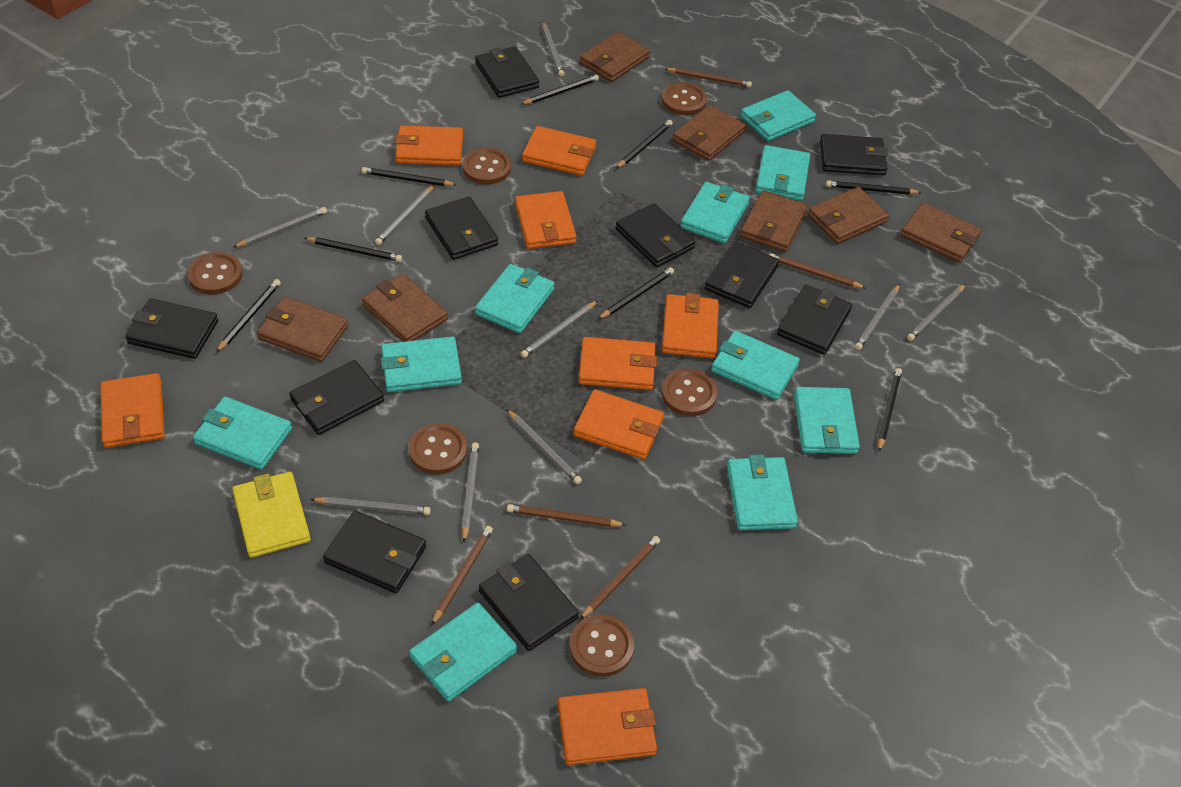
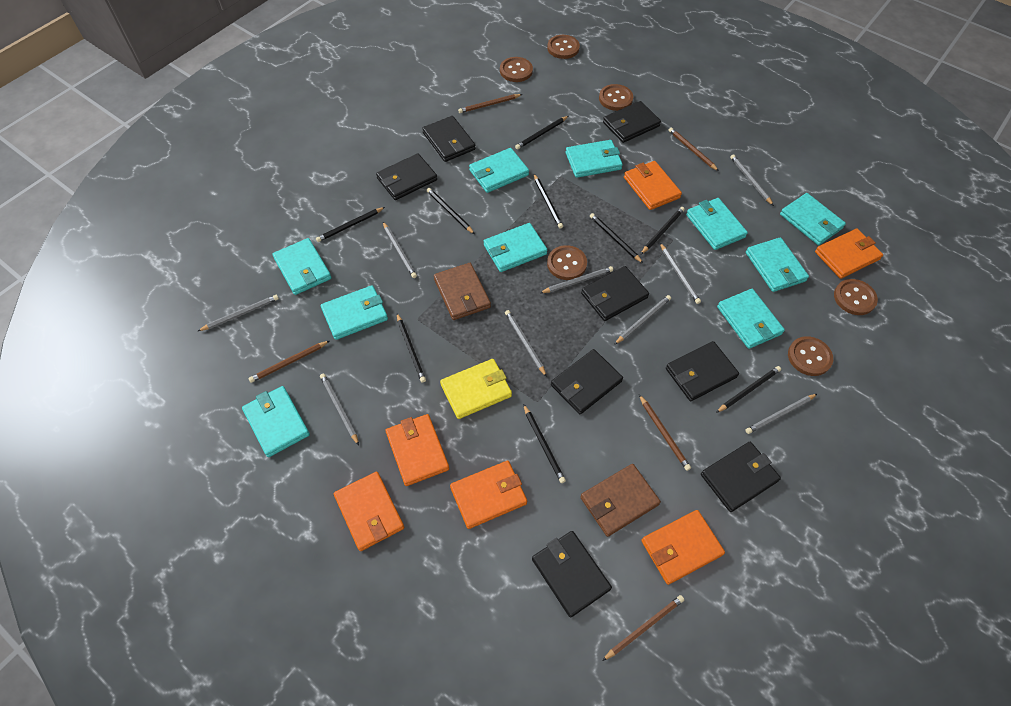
black pencil: [216,279,281,353] [304,237,402,262] [362,167,457,186] [521,75,599,105] [598,267,674,319] [616,120,673,169] [826,180,922,195] [878,368,902,451] = 8 -> [316,207,385,242] [397,313,426,383] [427,188,475,234] [515,116,568,149] [523,404,566,483] [534,174,563,229] [590,213,643,263] [641,207,685,254] [716,366,781,413] = 9
black wallet: [125,298,218,359] [289,360,384,435] [323,511,426,593] [425,196,498,260] [475,46,539,98] [479,554,579,651] [616,203,695,267] [705,241,779,308] [777,285,852,355] [820,134,888,175] = 10 -> [376,153,437,200] [422,116,476,162] [532,531,612,618] [551,349,623,414] [581,266,649,321] [603,101,661,143] [666,341,739,401] [701,442,781,512] = 8
brown wallet: [257,297,348,362] [362,274,448,342] [580,32,650,82] [673,105,746,161] [740,190,808,252] [808,187,889,244] [900,202,982,263] = 7 -> [434,263,491,320] [581,464,661,537] = 2
orange wallet: [100,373,165,448] [395,125,463,166] [515,191,576,249] [522,126,596,176] [558,688,657,765] [574,389,664,460] [579,337,657,390] [662,293,719,358] = 8 -> [334,471,404,551] [385,414,449,486] [450,461,527,529] [624,161,682,210] [641,510,725,585] [815,228,883,279] = 6

